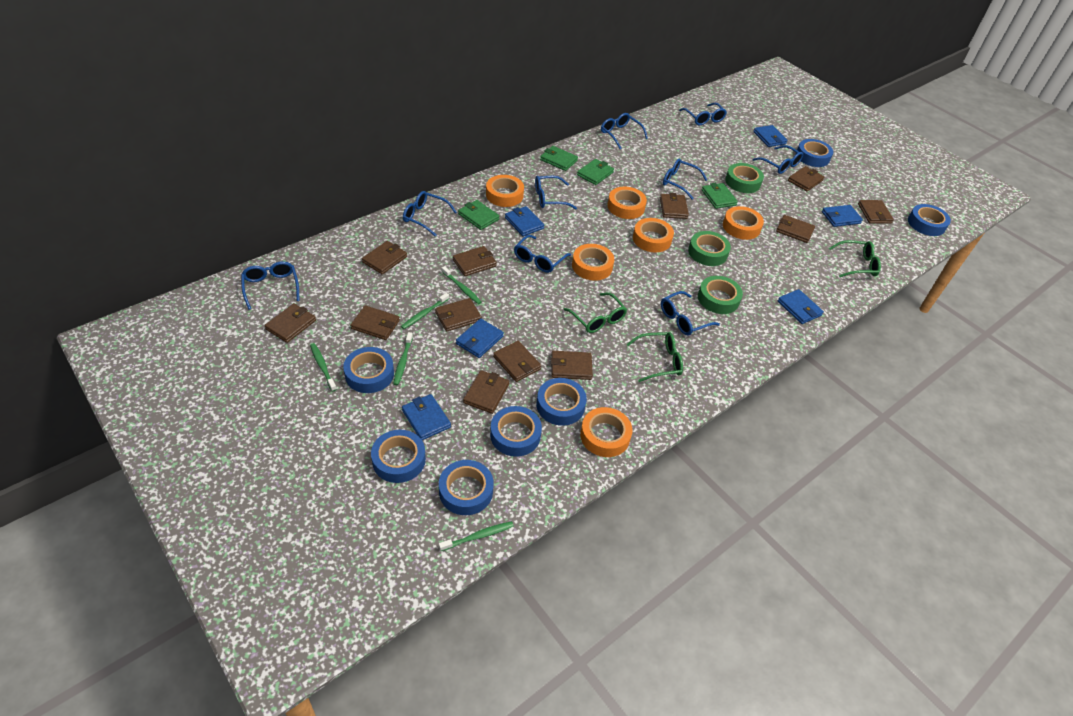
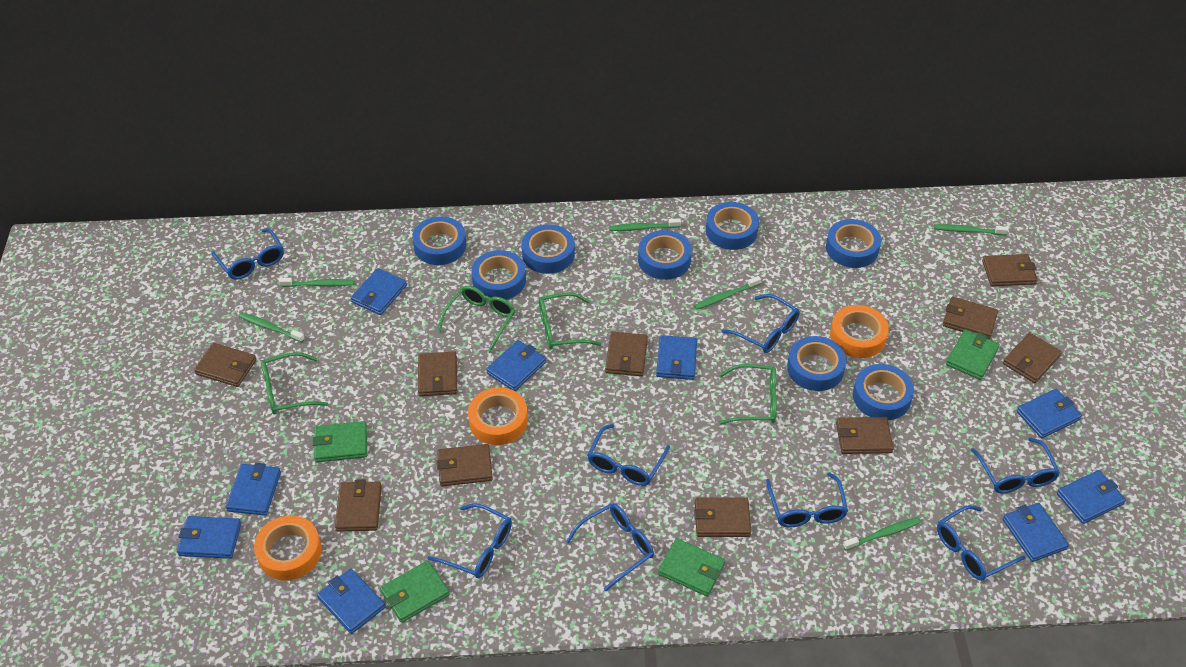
blue glasses: [241,261,300,310] [403,191,457,236] [514,235,571,273] [535,176,577,209] [601,113,648,149] [661,291,720,335] [663,159,707,200] [679,103,727,125] [752,145,803,174] = 9 -> [212,228,284,280] [427,503,512,578] [566,503,654,591] [587,424,670,486] [722,294,800,353] [766,472,848,527] [937,505,1025,581] [971,437,1060,494] = 8
blue tape: [343,347,394,393] [371,430,426,483] [439,460,494,515] [490,406,542,457] [537,378,587,426] [796,139,833,167] [908,204,951,236] = 7 -> [412,216,466,265] [471,250,526,300] [522,224,575,274] [638,230,692,280] [706,202,759,250] [787,336,846,391] [826,219,881,268] [853,364,914,420] = 8
blue wallet: [402,394,451,440] [456,318,504,358] [505,206,544,236] [753,125,788,147] [778,289,824,324] [822,205,863,227] = 6 -> [177,516,241,559] [226,463,281,516] [317,568,385,634] [351,268,407,315] [486,340,546,391] [656,335,697,380] [1003,503,1069,562] [1016,389,1082,438] [1057,470,1126,524] = 9
brown wallet: [264,303,316,343] [350,305,400,340] [362,241,407,274] [435,298,482,332] [453,246,497,276] [463,370,509,414] [493,341,541,382] [551,351,593,380] [660,193,689,219] [776,215,815,243] [788,166,824,191] [858,200,894,224] = 12 -> [194,343,256,387] [335,479,382,532] [418,351,457,396] [436,444,493,486] [605,332,648,376] [694,497,751,537] [836,417,894,454] [943,296,998,339] [982,254,1038,286] [1003,332,1062,383] = 10
green glasses: [563,293,627,333] [627,332,683,382] [829,240,881,277] = 3 -> [261,352,328,415] [438,286,515,353] [539,292,601,349] [719,364,777,424] = 4
green tape: [688,231,731,266] [698,276,743,314] [725,163,764,193] = 3 -> none = 0
green toothbrush: [310,343,337,392] [393,332,413,385] [401,293,449,329] [439,521,514,551] [442,266,482,304] = 5 -> [238,312,305,342] [279,278,354,287] [609,218,681,231] [694,276,761,310] [843,517,921,550] [934,224,1008,235] = 6
orange tape: [486,175,524,207] [572,244,614,281] [580,407,633,457] [607,187,647,219] [633,218,674,252] [723,206,764,240] = 6 -> [254,515,322,581] [468,387,528,445] [830,305,889,358] = 3

